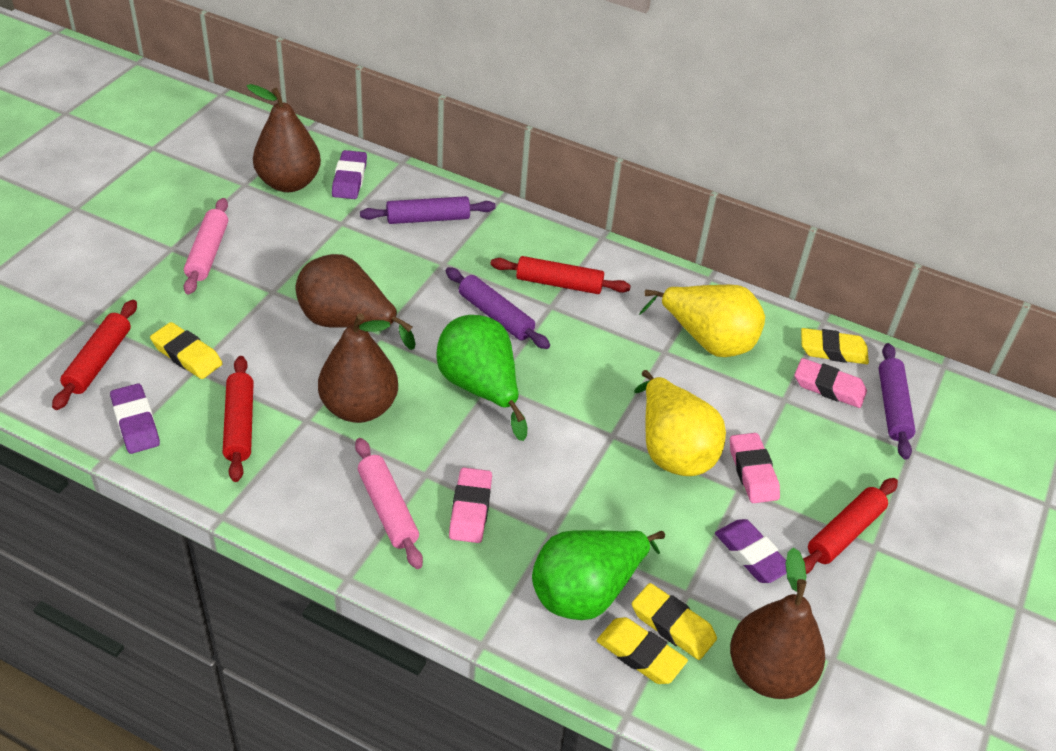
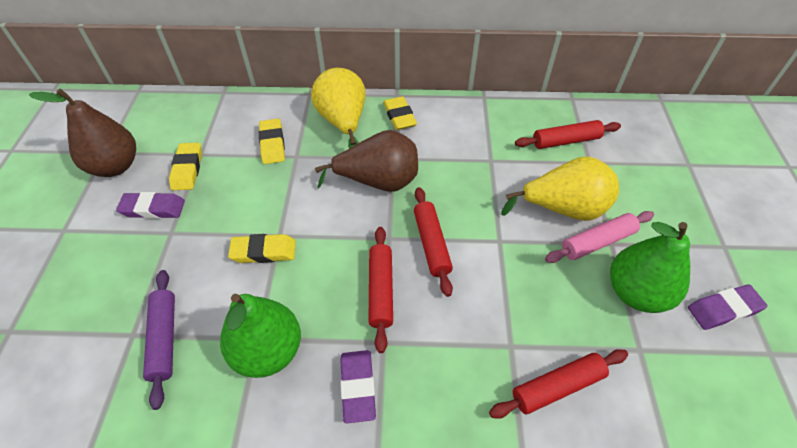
brown pear: [247,84,321,192] [295,254,416,350] [318,313,398,423] [730,548,825,699] = 4 -> [29,89,136,177] [315,130,418,192] = 2
pink eraser: [449,467,492,543] [730,433,780,503] [795,358,867,408] = 3 -> none = 0
pink rolling pin: [184,198,228,295] [355,438,423,569] = 2 -> [545,211,654,263] = 1
purple rolling pin: [360,196,496,224] [446,267,550,349] [878,343,916,460] = 3 -> [143,270,175,410] = 1

